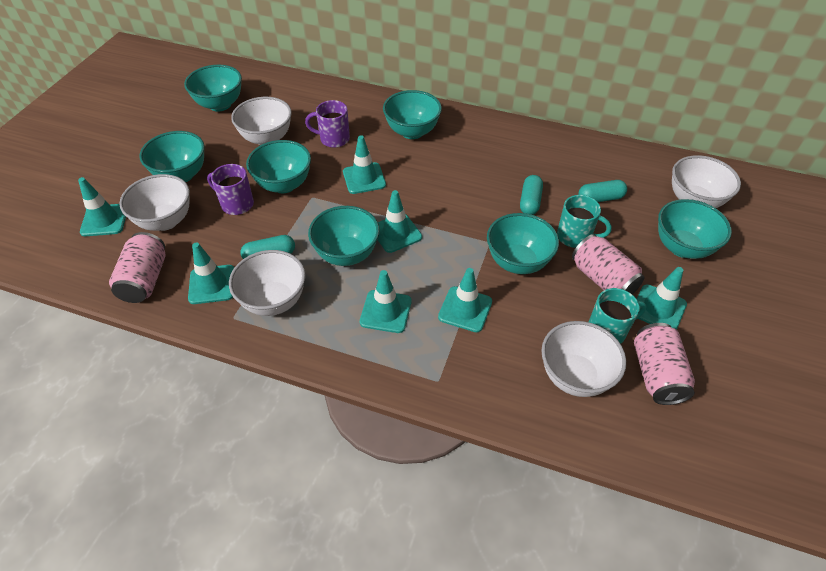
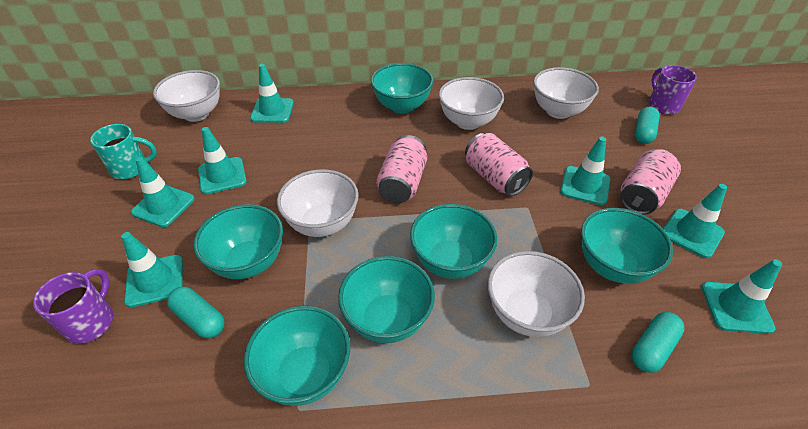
turquoise bowl: [139,131,205,182] [184,65,242,112] [246,140,311,193] [308,206,379,266] [383,90,442,139] [487,213,559,274] [658,199,732,259] = 7 -> [194,204,283,279] [244,306,350,406] [338,256,435,343] [371,63,434,114] [410,204,497,279] [581,208,673,284] = 6
turquoise mug: [557,195,612,248] [589,288,646,344] = 2 -> [90,124,157,179] = 1

